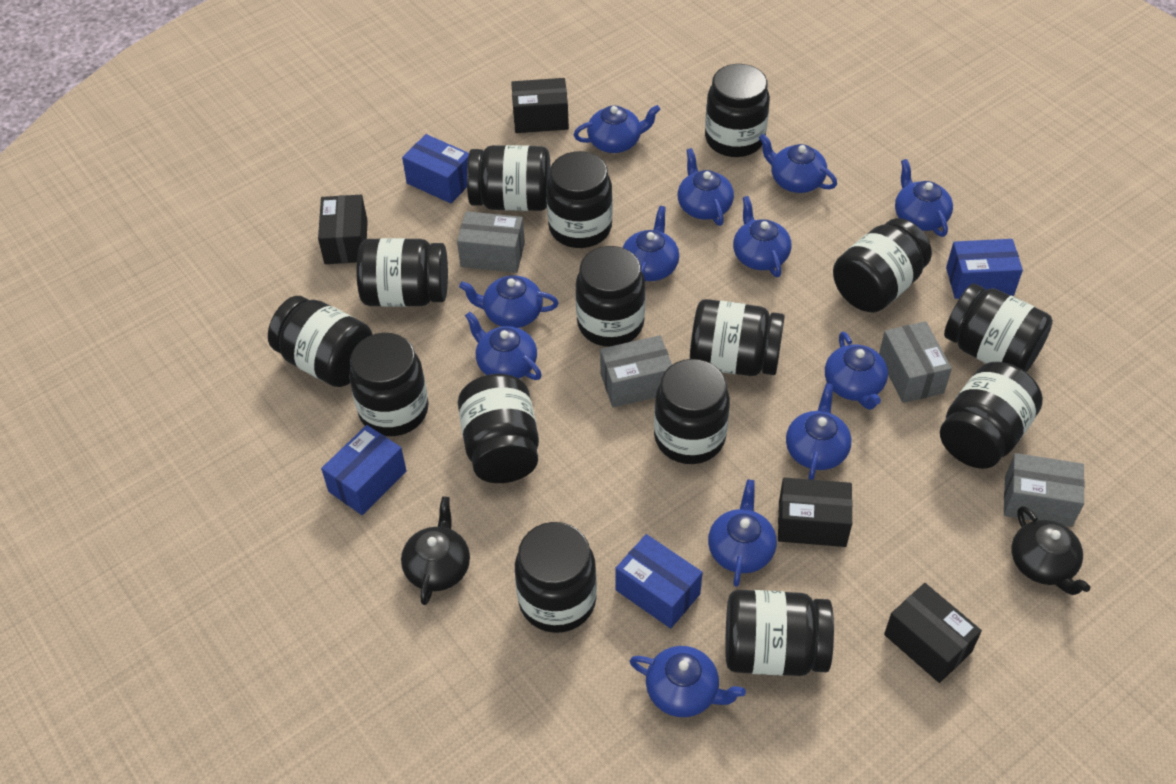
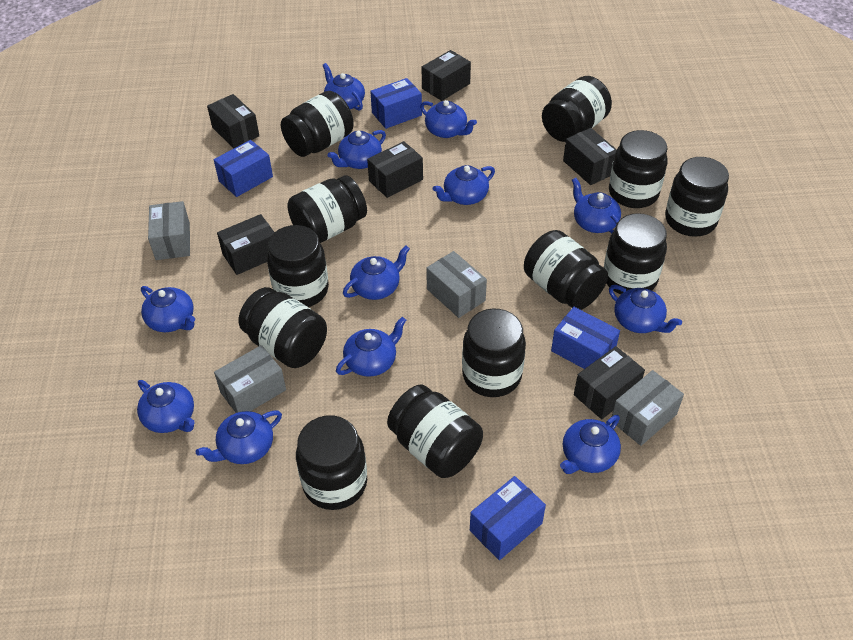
black box: [318,195,368,264] [511,78,569,133] [778,478,853,547] [884,583,982,683] = 4 -> [207,94,259,148] [217,214,274,275] [367,141,423,198] [421,50,471,101] [563,128,617,185] [574,346,645,419] = 6
black jar: [268,296,373,387] [349,333,429,436] [356,238,448,307] [458,374,539,483] [467,145,551,211] [515,522,597,633] [546,151,613,248] [575,246,646,347] [654,359,730,464] [690,299,785,376] [705,64,770,157] [725,590,834,676] [833,218,932,312] [940,362,1043,469] [944,284,1053,372] = 15 -> [238,287,327,368] [267,225,329,307] [281,91,354,157] [287,175,367,243] [296,415,367,510] [387,385,483,478] [462,309,526,397] [524,230,608,310] [542,76,612,142] [604,213,667,294] [609,130,668,208] [665,157,729,237] = 12
black teapot: [401,496,470,605] [1011,506,1090,595] = 2 -> none = 0

